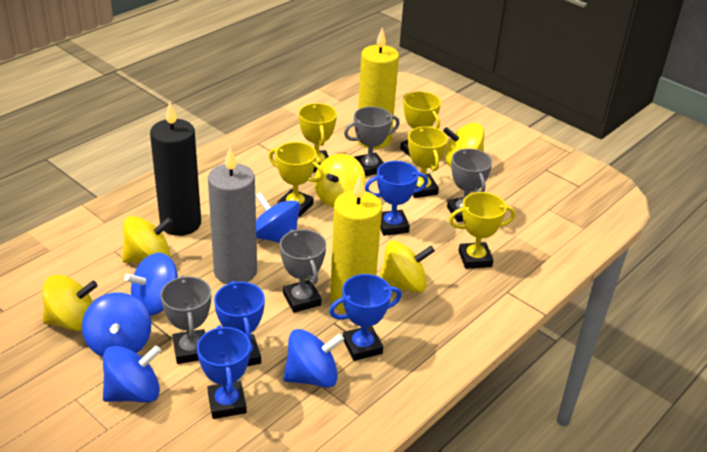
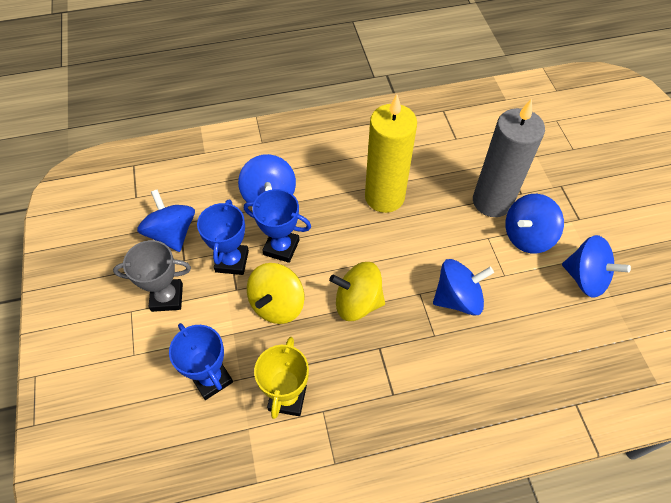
black candle: [150,102,201,236] = 1 -> none = 0
blue trophy: [197,325,251,419] [214,281,265,366] [329,274,402,361] [365,161,428,236] = 4 -> [169,323,233,400] [197,200,249,275] [244,189,311,263] = 3
grey trophy: [160,275,211,364] [280,229,326,313] [344,106,400,176] [447,148,492,222] = 4 -> [113,240,191,312] = 1
yellow candle: [330,175,382,314] [356,28,399,149] = 2 -> [365,94,417,213] = 1
yellow spinning top: [42,275,98,332] [122,216,173,263] [314,154,365,207] [380,241,435,293] [443,123,484,166] = 5 -> [247,263,304,324] [329,262,385,321] = 2
yellow trophy: [269,142,324,217] [299,103,337,172] [400,91,441,157] [408,127,448,198] [449,192,515,269] = 5 -> [254,337,309,419] = 1

